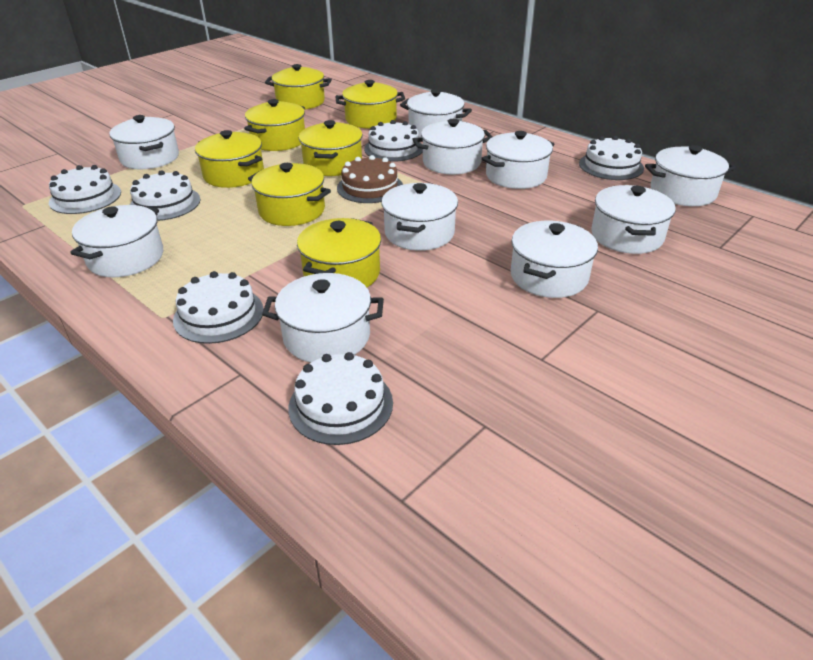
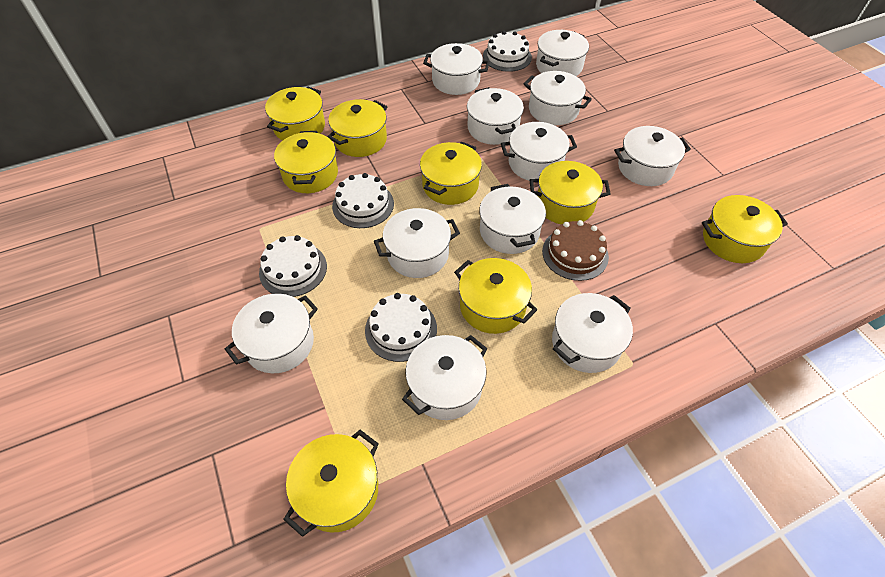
white cake: [49,165,121,214] [130,170,201,221] [173,271,264,344] [288,352,393,445] [364,120,423,162] [579,136,644,180] = 6 -> [259,235,327,297] [332,173,394,228] [365,293,437,362] [483,31,532,72] = 4
white pot: [70,205,163,277] [109,115,179,169] [262,273,384,362] [381,183,458,251] [400,89,472,138] [412,119,493,174] [482,131,555,189] [511,221,598,298] [591,185,676,254] [645,145,736,206] = 10 -> [225,293,318,373] [374,208,460,278] [402,335,488,420] [423,43,490,95] [467,87,524,145] [479,184,546,254] [501,122,577,181] [524,71,592,125] [536,30,589,76] [552,293,633,373] [614,126,691,186] = 11
yellow pot: [195,130,264,188] [244,99,305,151] [248,163,331,226] [265,64,332,110] [297,218,381,287] [299,120,363,176] [335,80,405,129] = 7 -> [265,87,325,140] [274,131,338,193] [283,430,379,537] [327,99,387,157] [420,141,482,205] [454,258,537,334] [530,161,611,224] [702,195,788,263] = 8

